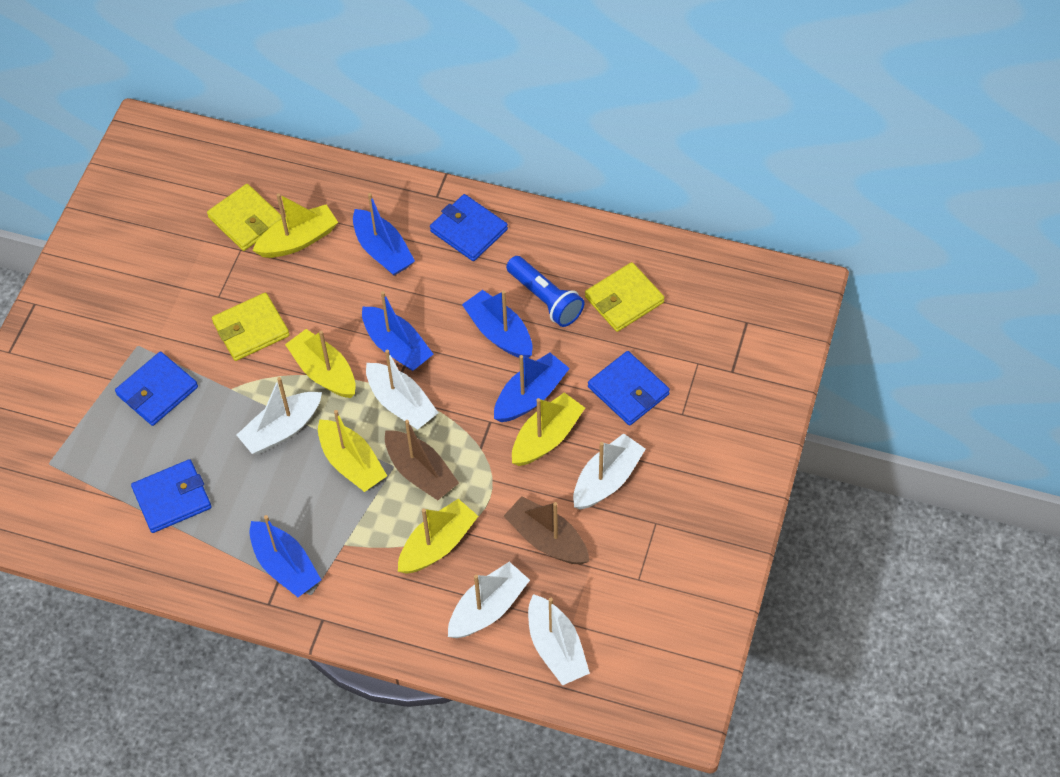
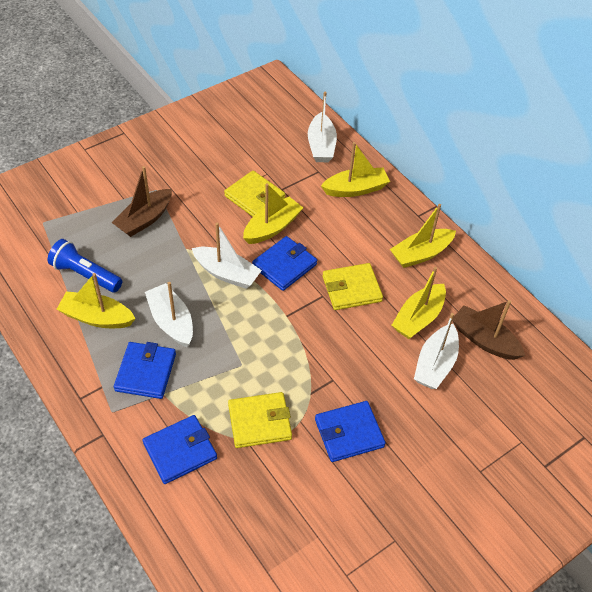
blue boat: [249,515,321,597] [353,193,415,276] [362,291,433,371] [462,290,532,358] [494,353,570,422] = 5 -> none = 0
white boat: [237,377,322,454] [366,349,439,430] [448,562,530,638] [528,594,590,686] [573,433,646,510] = 5 -> [145,282,193,347] [192,223,262,289] [308,92,337,162] [414,313,459,389] = 4

